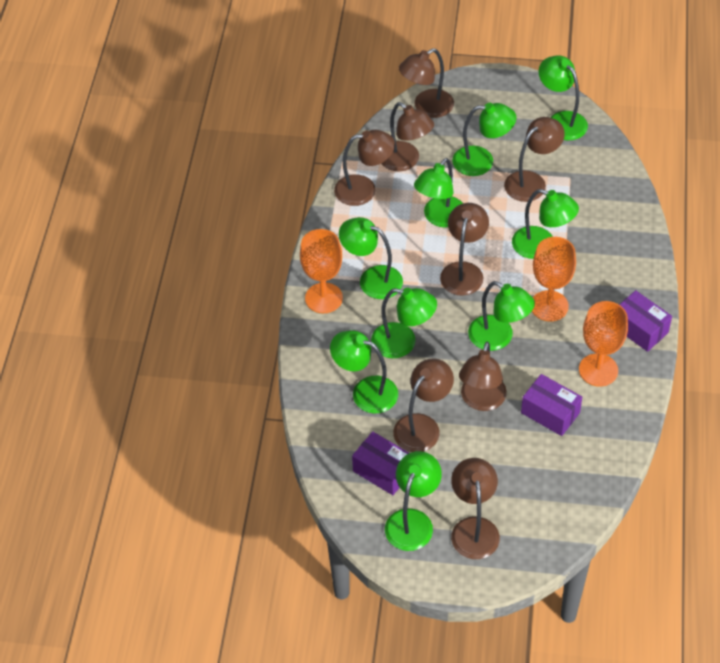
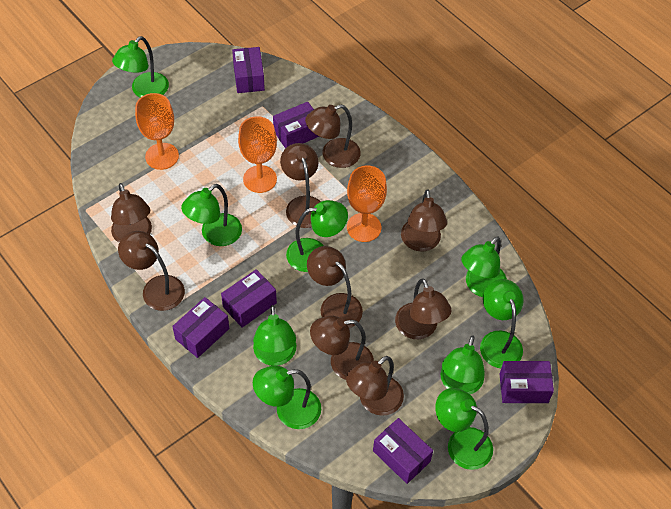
brown lamp: [334,130,395,206] [381,102,434,171] [393,358,454,452] [399,48,454,118] [440,203,489,296] [451,458,500,559] [459,342,507,411] [504,117,565,202] = 8 -> [111,183,152,243] [118,231,185,311] [280,143,321,228] [305,105,361,168] [307,246,363,328] [310,316,374,380] [346,356,404,416] [395,278,452,339] [401,189,447,252] = 9
purple box: [352,431,409,495] [521,374,582,436] [619,290,672,352] = 3 -> [172,297,229,358] [221,269,277,328] [232,47,265,93] [273,102,320,149] [373,418,433,484] [500,361,554,403] = 6

